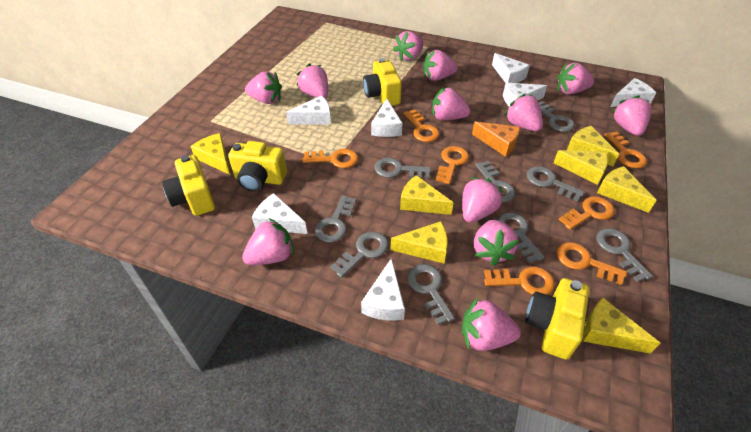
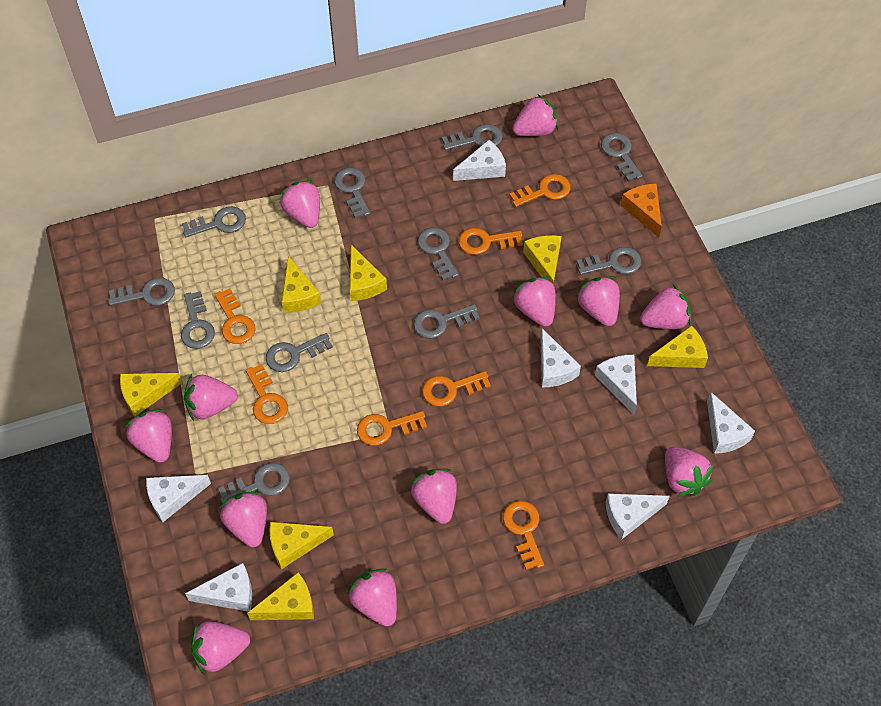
grey key: [315,195,356,243] [330,231,389,278] [374,157,431,179] [407,264,455,325] [475,161,515,202] [497,212,545,263] [527,166,585,201] [539,101,575,132] [596,228,653,282] = 9 -> [108,277,175,306] [181,291,215,349] [182,206,246,237] [218,463,290,504] [266,333,333,372] [334,167,370,218] [413,304,480,339] [418,227,458,281] [442,124,503,150] [577,247,642,275] [601,133,643,181] = 11
yellow camera: [162,155,215,216] [228,141,287,192] [363,58,402,106] [525,278,589,360] = 4 -> none = 0

